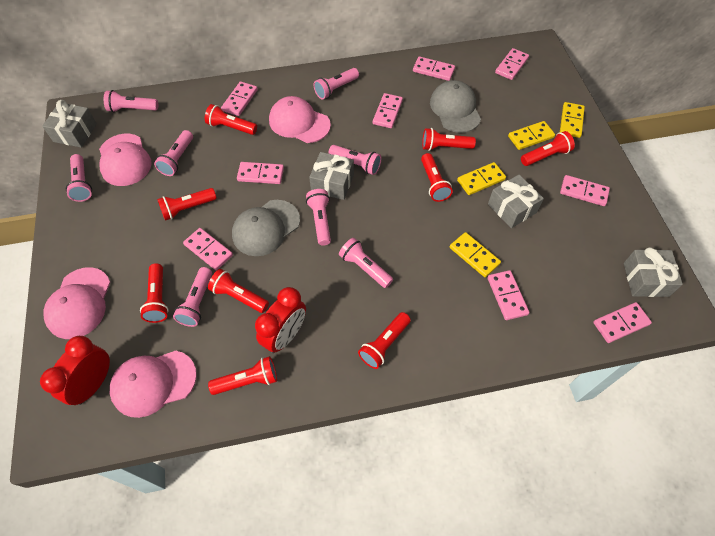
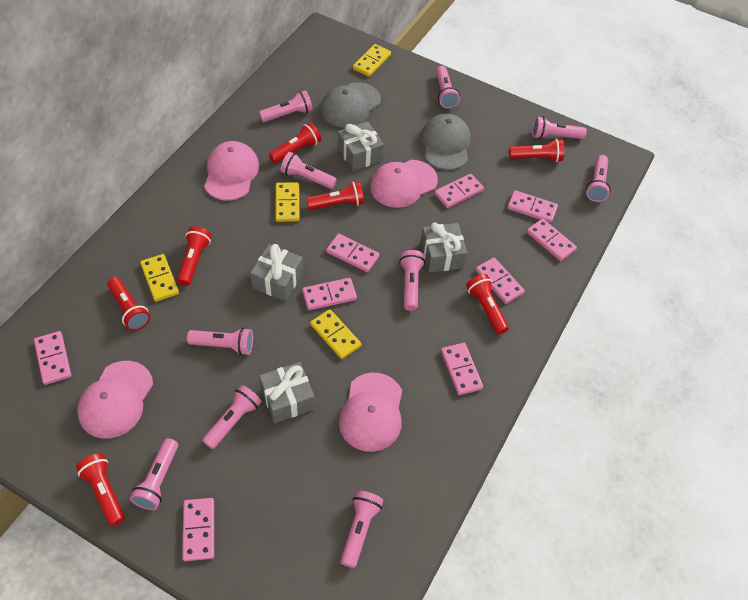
pink flashlight: [66,154,92,202] [104,90,158,112] [154,130,193,176] [173,267,212,327] [306,189,331,246] [313,68,359,99] [329,145,381,175] [339,238,393,288] = 8 -> [130,438,178,510] [187,328,253,355] [202,385,261,449] [259,90,313,122] [281,152,337,189] [340,490,383,568] [399,250,425,311] [436,66,460,109] [532,116,587,139] [586,155,611,202] = 10
red clock: [40,336,110,405] [255,287,306,353] = 2 -> none = 0
red flashlight: [140,263,169,323] [157,188,217,221] [205,104,257,135] [208,269,269,313] [208,356,277,395] [358,312,411,369] [421,153,453,202] [422,128,476,151] [521,131,575,166] = 9 -> [76,453,125,526] [107,277,150,331] [177,226,212,286] [269,122,321,163] [306,181,364,210] [466,274,509,334] [509,139,564,162] = 7

